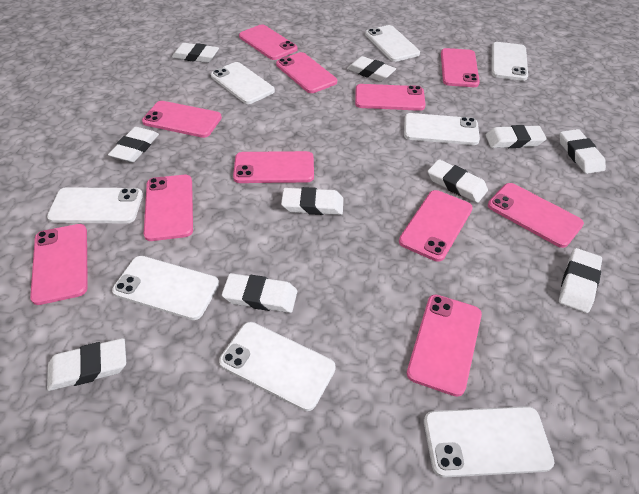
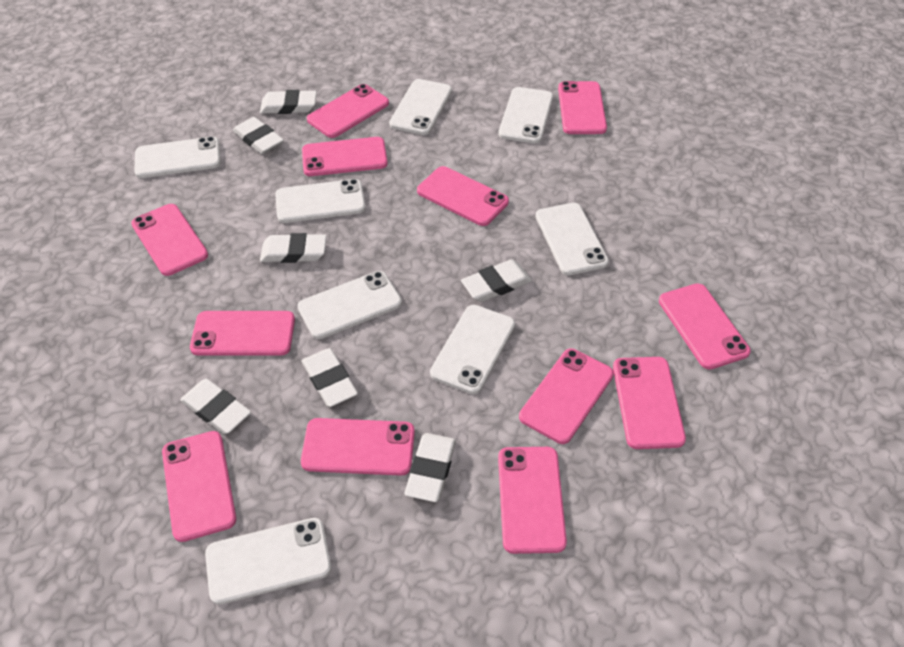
pink phone: [30,224,88,305] [142,101,222,138] [144,175,193,241] [233,151,314,183] [239,24,298,60] [276,52,337,93] [355,84,426,111] [399,190,473,262] [407,295,482,397] [441,48,480,87] [488,183,584,248] = 11 -> [131,204,208,276] [162,431,236,542] [190,311,295,356] [301,418,415,476] [302,137,388,176] [307,84,389,138] [417,166,509,226] [498,447,567,554] [519,349,614,444] [558,81,607,134] [613,357,686,449] [659,283,751,370] = 12
white eraser: [47,338,126,391] [108,127,159,163] [172,43,219,63] [222,273,297,313] [281,187,343,215] [347,56,396,82] [428,159,488,203] [486,125,547,148] [559,248,602,313] [560,129,606,174] = 10 -> [180,379,251,434] [233,117,284,154] [260,90,317,114] [260,233,326,263] [302,348,358,407] [405,433,456,502] [461,259,532,302] = 7

